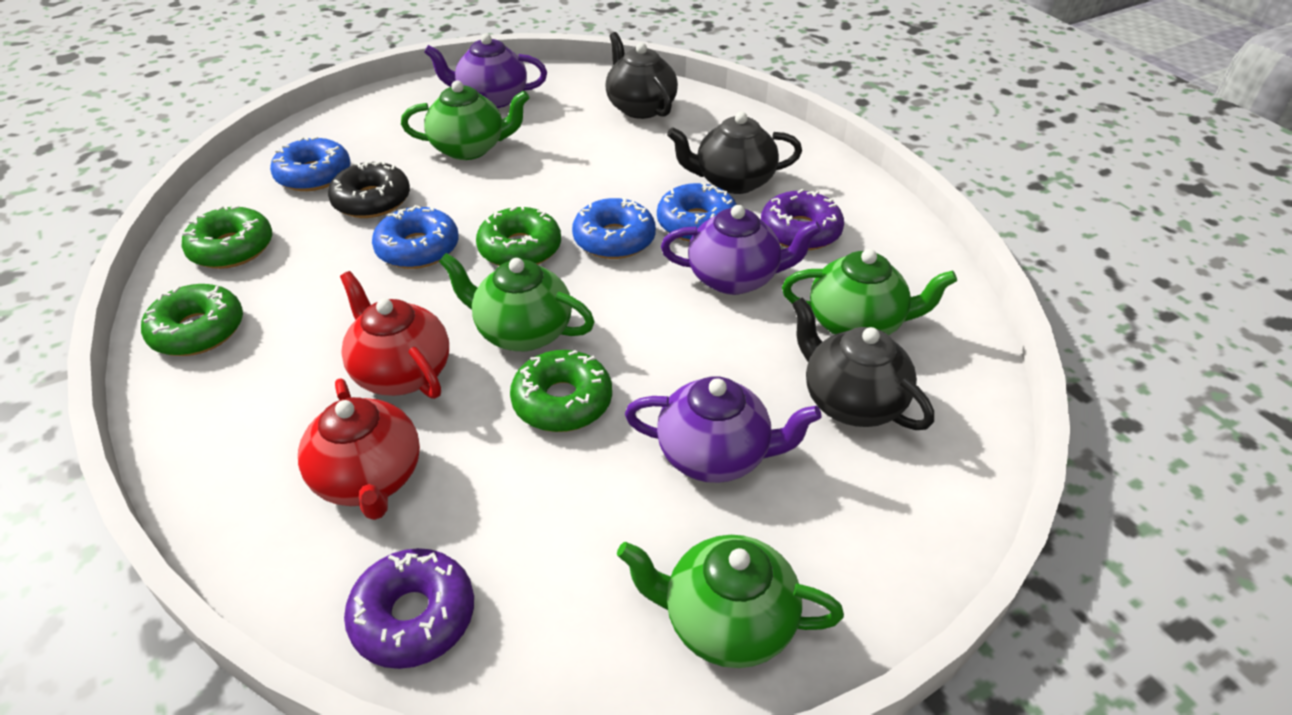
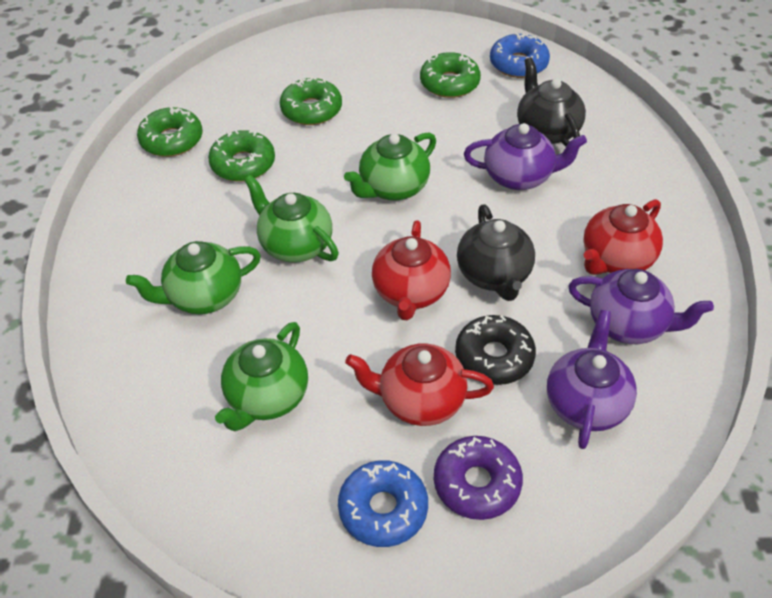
black teapot: [605,32,678,119] [667,112,802,194] [792,297,934,430] = 3 -> [457,204,535,301] [517,57,586,146] = 2
blue donut: [270,136,351,191] [372,205,459,269] [572,197,656,259] [657,182,737,242] = 4 -> [338,460,428,547] [490,33,550,78] = 2
purple donut: [344,548,474,669] [761,189,844,250] = 2 -> [434,436,523,520] = 1
red teapot: [298,378,420,520] [340,271,449,399] = 2 -> [345,343,494,426] [372,220,451,320] [583,199,663,275] = 3

